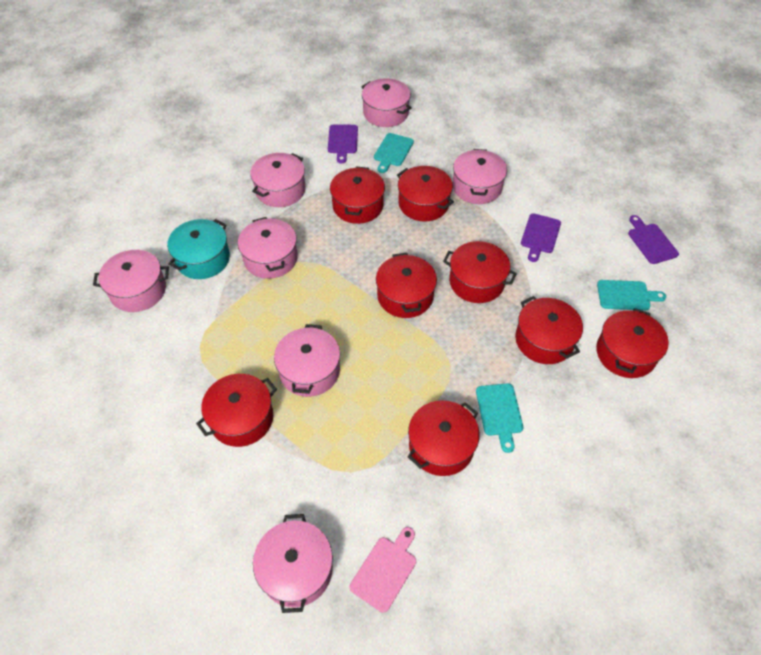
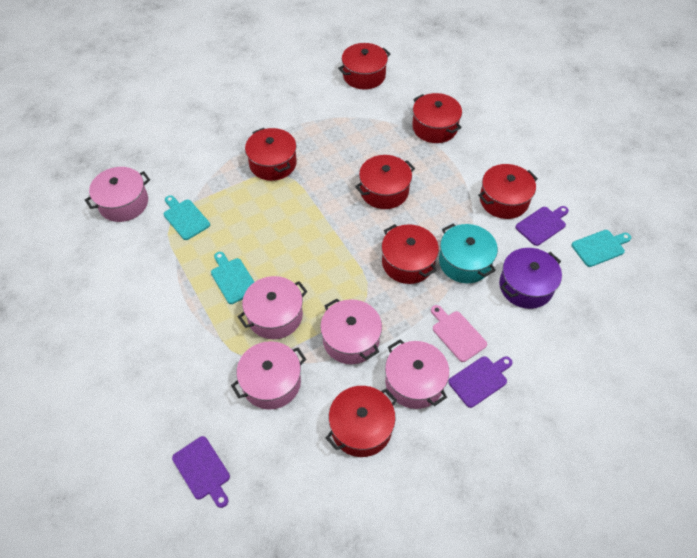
pink pot: [93,250,169,312] [238,217,298,279] [250,153,306,207] [253,514,333,613] [274,324,340,397] [361,78,412,127] [452,149,507,204] = 7 -> [85,167,150,222] [231,341,306,410] [238,276,307,339] [320,298,382,364] [385,339,449,409] = 5
purple pot: none = 0 -> [499,248,562,309] = 1
red pot: [196,374,277,447] [330,167,385,224] [376,253,437,318] [397,166,454,222] [408,400,480,476] [443,241,517,303] [515,296,583,364] [596,308,669,378] = 8 -> [245,128,297,181] [326,386,397,457] [338,43,390,90] [355,155,415,209] [382,224,439,284] [412,93,462,143] [478,164,538,219] = 7

